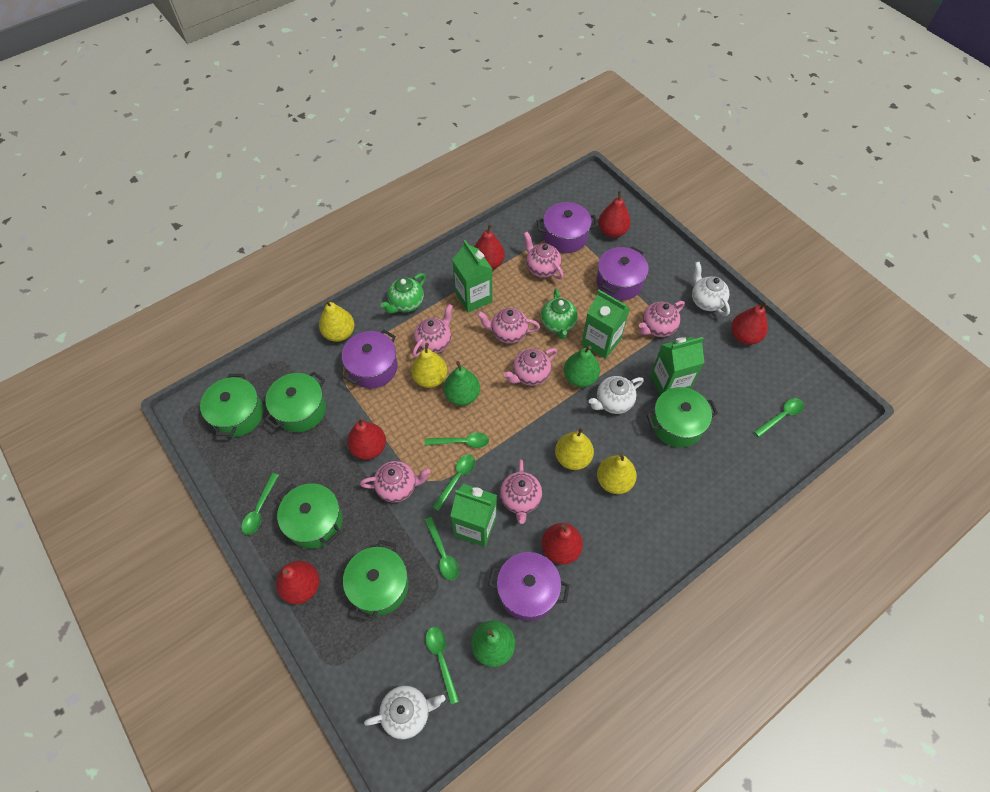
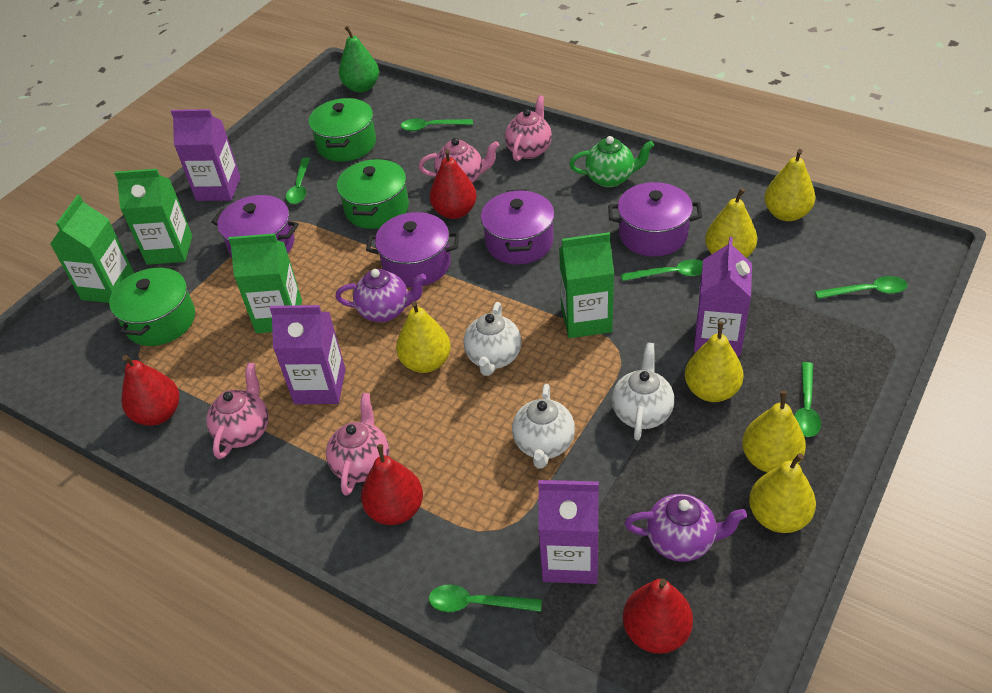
green pear: [444,361,480,406] [471,620,515,667] [564,346,600,387] = 3 -> [339,26,379,93] = 1
green pot: [200,374,263,437] [264,371,326,432] [277,483,343,549] [343,540,409,621] [646,387,718,447] = 5 -> [109,265,195,346] [309,98,376,162] [337,158,409,229] = 3
green teapot: [380,273,426,314] [541,289,578,339] = 2 -> [569,136,654,187] = 1
pink teapot: [360,461,431,503] [412,304,453,357] [477,308,540,343] [500,459,542,524] [504,348,558,386] [524,232,564,280] [639,301,685,337] = 7 -> [206,363,269,459] [326,393,390,496] [419,138,500,183] [505,95,552,161] = 4
purple carton: none = 0 -> [171,109,241,201] [270,305,346,404] [538,480,599,584] [694,237,752,356] = 4
purple teapot: none = 0 -> [335,269,426,322] [624,494,747,562] = 2
red pear: [276,561,319,604] [347,417,386,460] [474,224,505,270] [542,523,583,564] [598,190,631,238] [731,302,768,345] = 6 -> [121,355,179,426] [361,444,423,525] [430,149,477,219] [623,578,693,654] = 4
yellow pear: [319,300,355,342] [411,343,447,388] [555,427,594,470] [597,453,637,494] = 4 -> [396,301,451,373] [685,321,744,402] [705,188,757,258] [742,391,806,472] [749,453,816,533] [764,149,815,221] = 6

